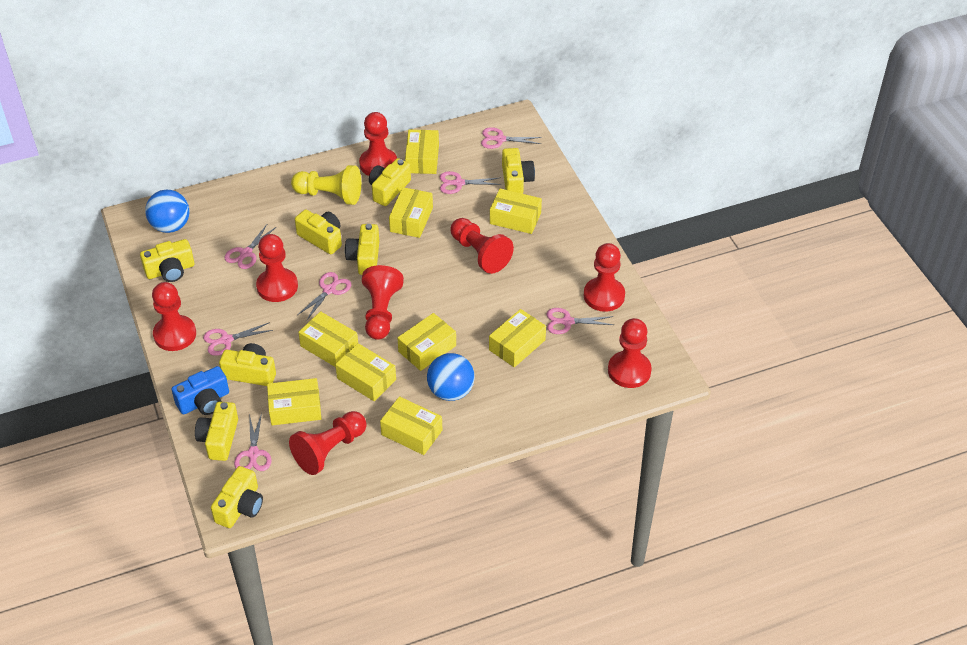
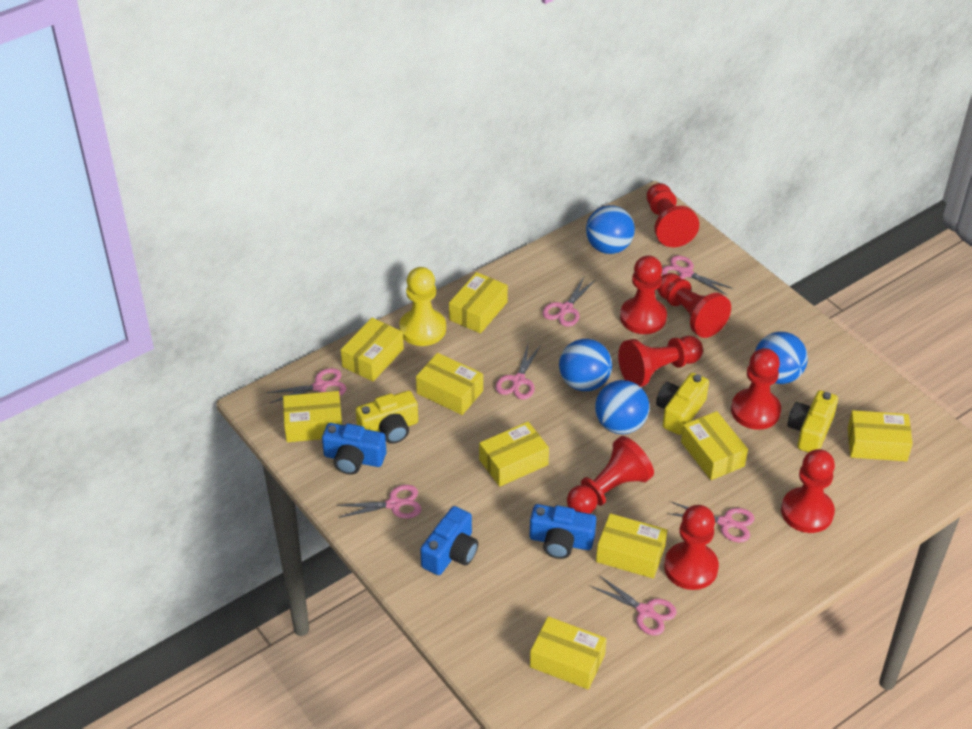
blue ball: [145,190,190,233] [427,353,475,401] = 2 -> [559,339,612,391] [586,205,635,254] [595,380,649,434] [755,332,808,384] = 4
blue camera: [171,366,229,415] = 1 -> [322,423,386,475] [420,506,478,575] [530,504,596,559] = 3
yellow camera: [140,239,194,282] [195,402,238,461] [211,466,263,528] [219,343,276,386] [295,209,342,254] [345,224,379,275] [369,158,411,206] [502,148,535,194] = 8 -> [356,391,418,444] [656,373,709,435] [787,390,838,452] = 3

